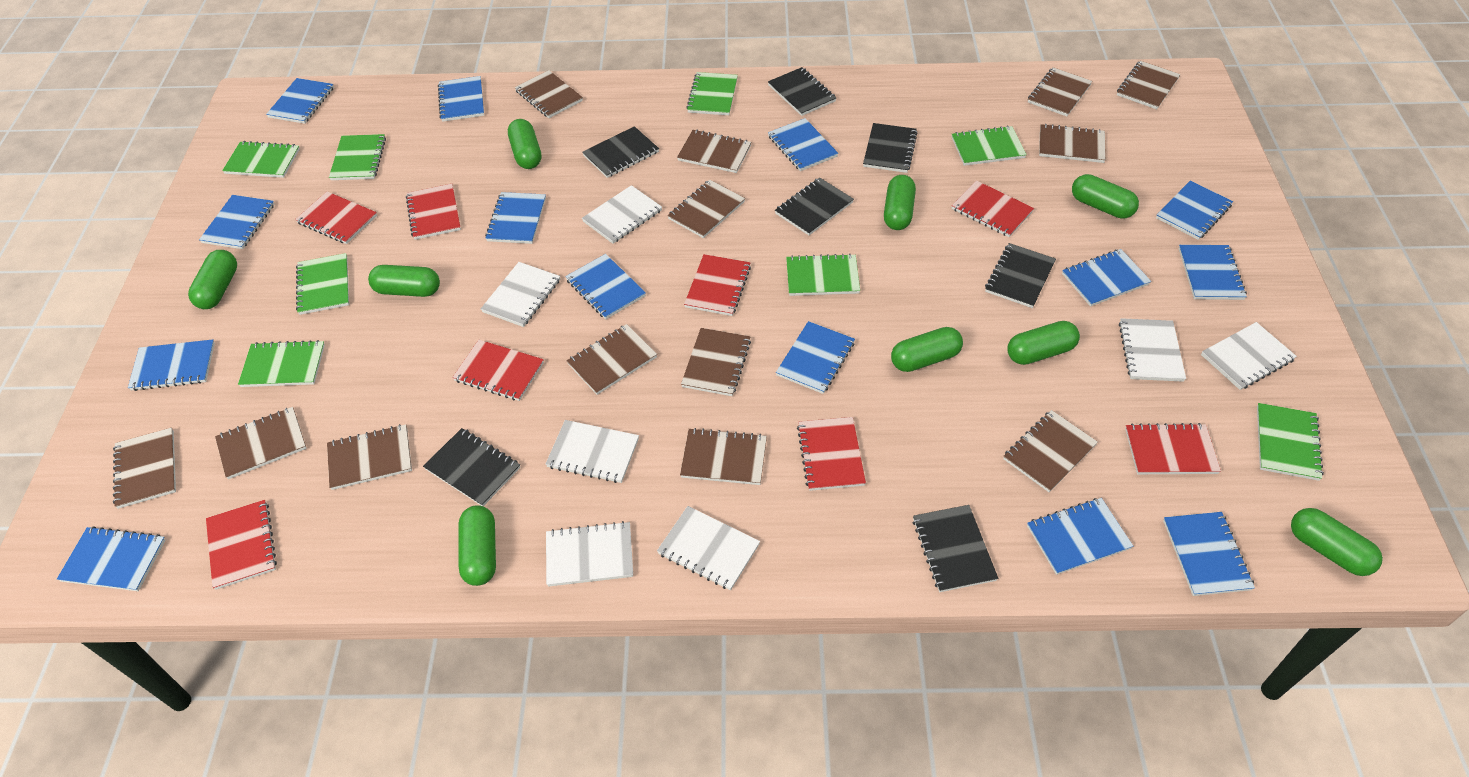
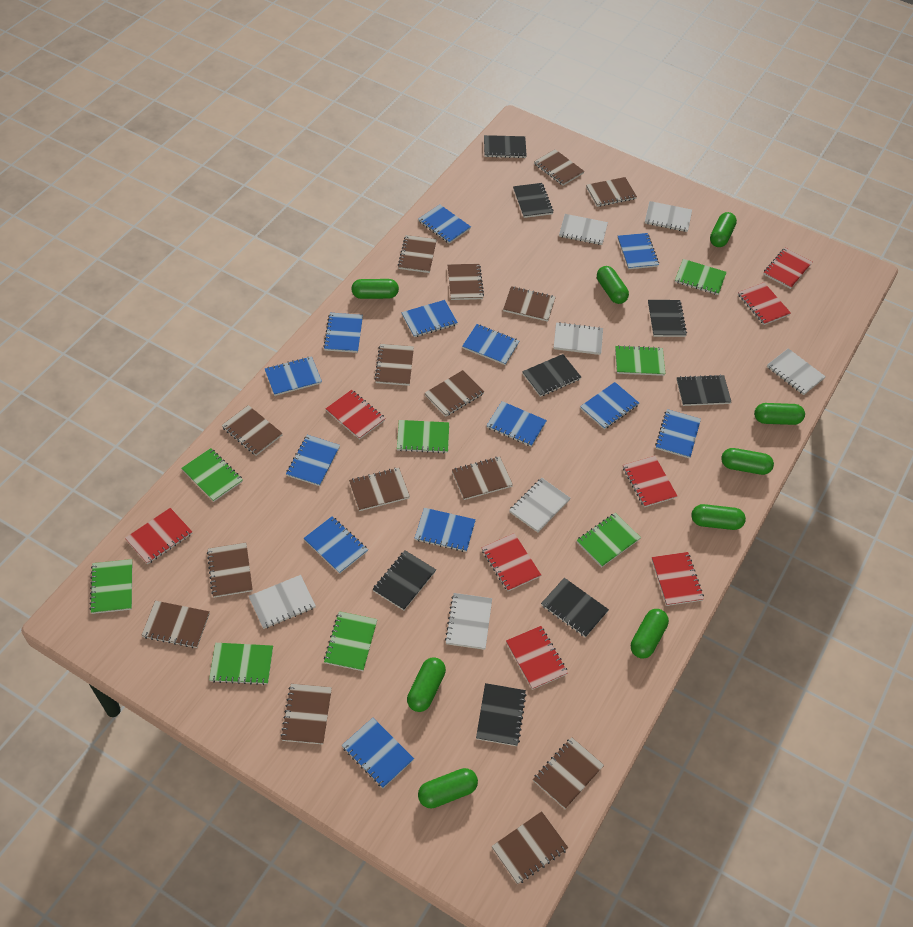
black notebook: [423,428,520,506] [582,126,659,178] [768,67,836,116] [775,177,854,235] [863,123,918,173] [913,505,998,592] [985,243,1056,308] = 7 -> [373,550,436,610] [476,683,527,746] [484,135,527,158] [513,183,554,218] [522,354,581,397] [541,578,609,638] [648,300,687,337] [677,375,731,406] = 8
blue notebook: [57,526,166,591] [128,339,215,391] [199,195,275,249] [266,78,334,124] [438,76,484,122] [485,192,546,244] [565,254,646,319] [768,118,838,171] [776,321,855,394] [1027,498,1133,575] [1062,249,1151,306] [1156,180,1233,240] [1163,512,1255,596] [1178,245,1247,300] = 14 -> [265,356,322,396] [286,435,340,486] [304,516,368,574] [323,313,363,353] [342,718,414,788] [401,300,458,337] [415,508,476,552] [418,204,471,244] [462,324,519,365] [486,401,547,447] [580,382,639,429] [618,233,659,269] [655,409,701,458] = 13
brown notebook: [113,428,176,509] [215,407,307,479] [327,424,412,490] [515,70,583,118] [567,324,657,395] [667,180,745,238] [677,130,751,173] [680,428,767,485] [681,328,751,396] [1003,410,1098,492] [1028,67,1092,116] [1039,124,1106,163] [1117,61,1180,109] = 13 -> [141,601,210,648] [207,542,253,598] [221,405,283,456] [280,684,332,744] [349,468,410,511] [374,344,414,386] [398,235,437,273] [425,370,485,417] [448,264,484,300] [452,457,513,500] [491,811,568,884] [503,286,556,322] [533,737,604,809] [534,149,584,186] [586,177,637,207] = 15

